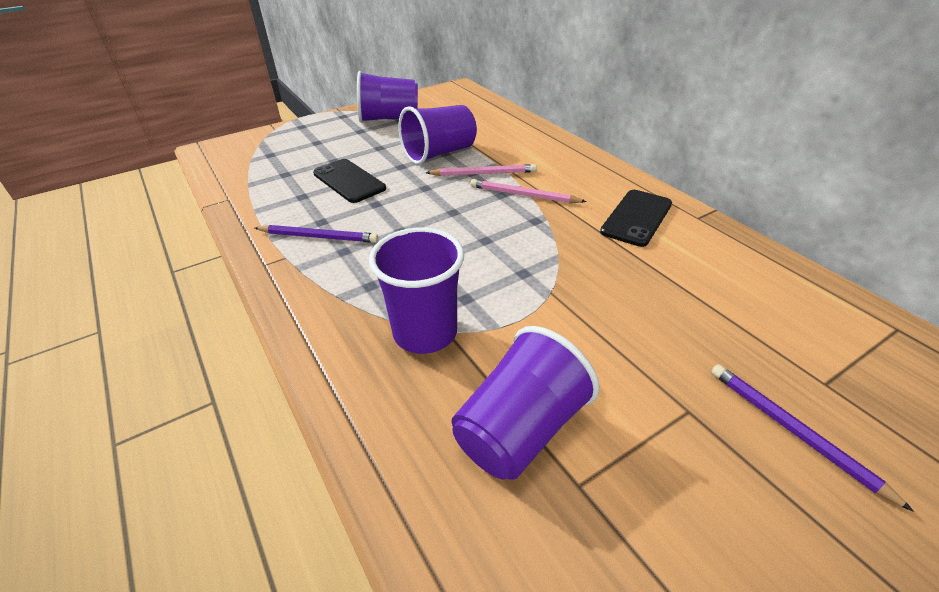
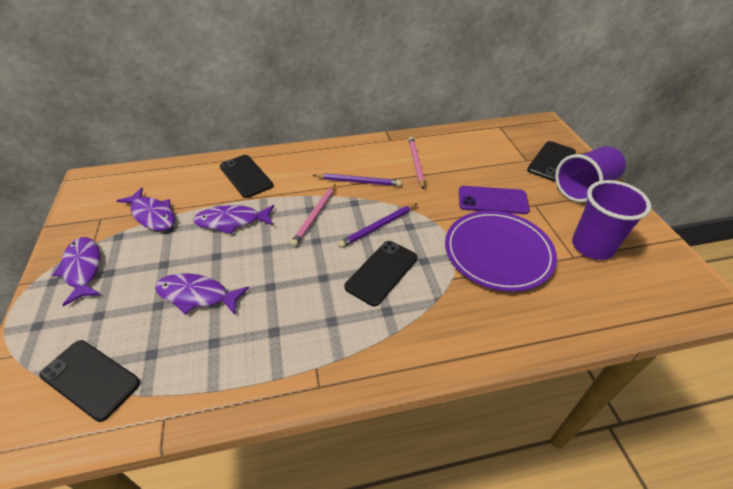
black phone: [313,159,386,203] [600,190,672,247] = 2 -> [39,340,140,422] [220,155,273,198] [344,241,418,306] [527,141,576,181] = 4
purple cup: [357,71,418,123] [369,227,464,354] [398,105,477,165] [451,326,600,480] = 4 -> [555,146,626,202] [572,180,651,260] = 2
purple fish: none = 0 -> [52,237,101,306] [117,188,175,231] [155,273,249,315] [193,205,274,234] = 4
purple phone: none = 0 -> [459,186,530,214] = 1
purple plate: none = 0 -> [445,211,557,292] = 1

